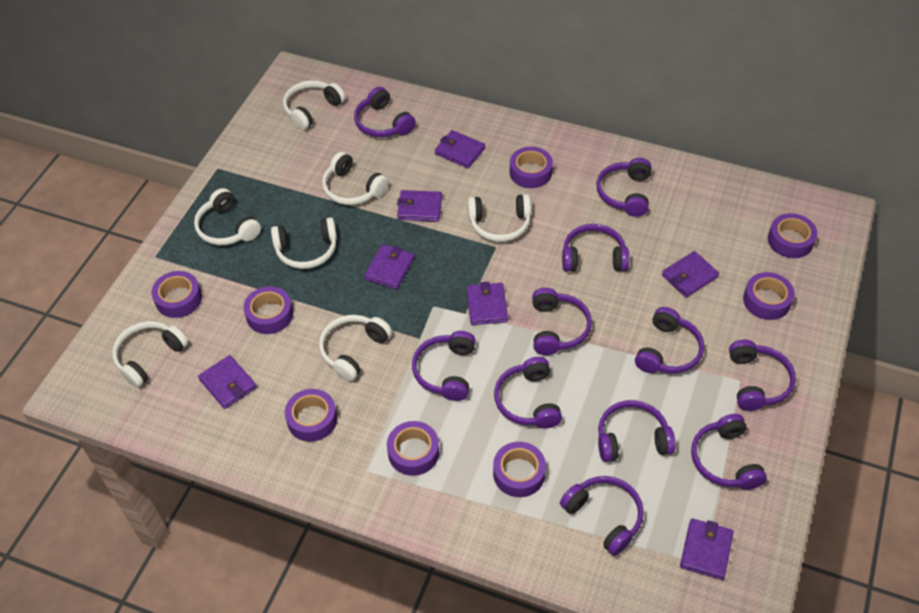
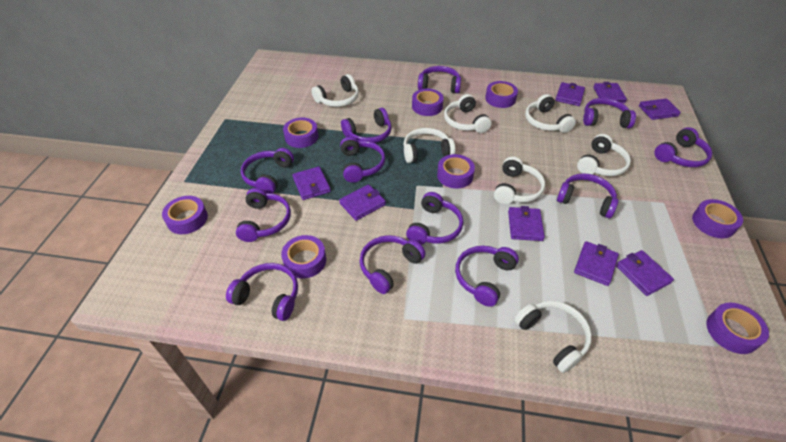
purple headphones: [354,87,416,137] [412,331,476,401] [494,357,562,429] [532,288,592,355] [560,476,644,556] [562,224,629,272] [596,158,652,217] [598,400,676,462] [635,307,704,373] [691,414,767,490] [729,340,796,411] = 11 -> [226,263,298,321] [236,188,291,242] [241,148,294,194] [340,137,385,183] [341,108,392,143] [360,235,426,294] [406,192,464,245] [418,66,461,93] [455,246,519,307] [557,173,618,218] [583,98,636,128] [654,127,712,167] = 12
purple wallet: [198,355,257,409] [364,244,414,289] [397,190,442,222] [435,130,485,168] [467,282,508,325] [662,251,719,298] [680,518,734,580] = 7 -> [292,166,331,200] [339,184,386,221] [508,206,545,241] [555,82,585,106] [574,241,619,286] [593,82,627,103] [616,250,674,296] [639,98,681,120] = 8

